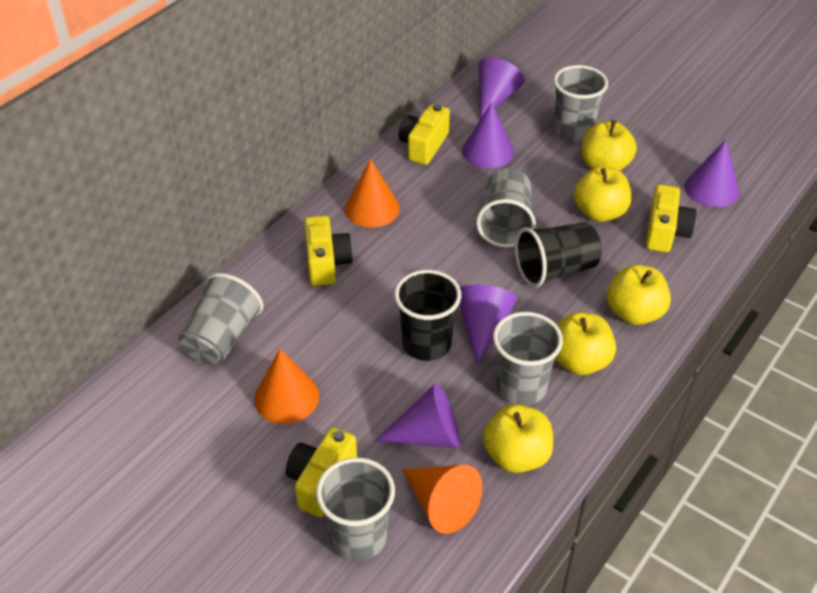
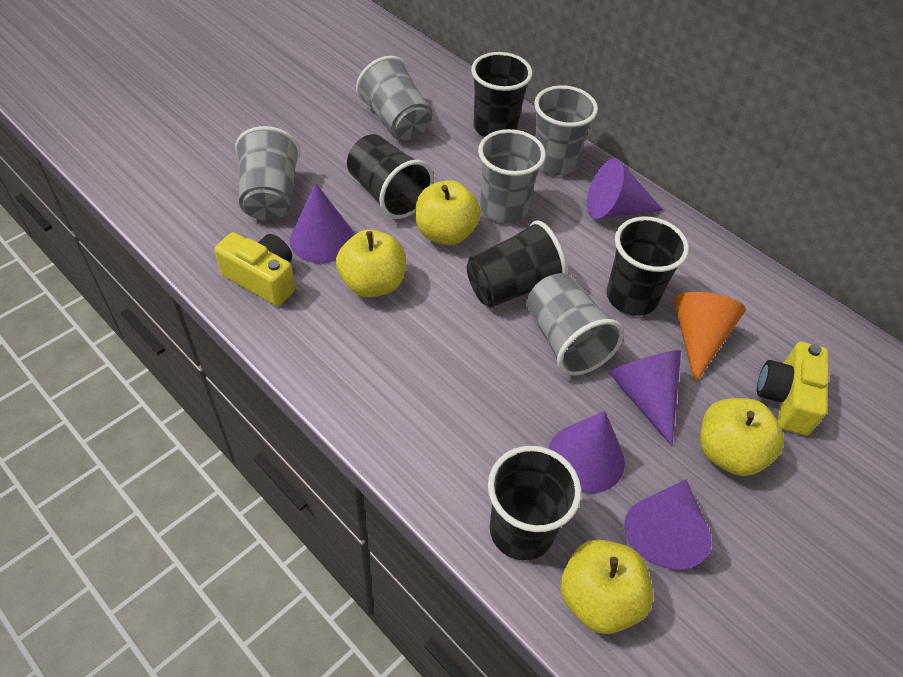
black cup: [394,270,461,361] [515,222,602,288] = 2 -> [347,134,434,219] [467,220,567,307] [471,52,532,137] [488,446,581,560] [607,216,689,316] = 5
orange cone: [254,349,319,424] [345,159,400,228] [402,465,483,534] = 3 -> [673,292,746,383] = 1
yellow apple: [483,404,553,473] [555,312,616,375] [574,166,631,222] [582,120,637,171] [607,265,671,325] = 5 -> [336,229,406,297] [415,180,481,245] [560,540,653,634] [700,398,784,476] = 4
yellow camera: [286,427,357,517] [304,216,353,286] [399,104,450,165] [646,184,697,252] = 4 -> [214,232,295,306] [757,342,829,435] = 2

